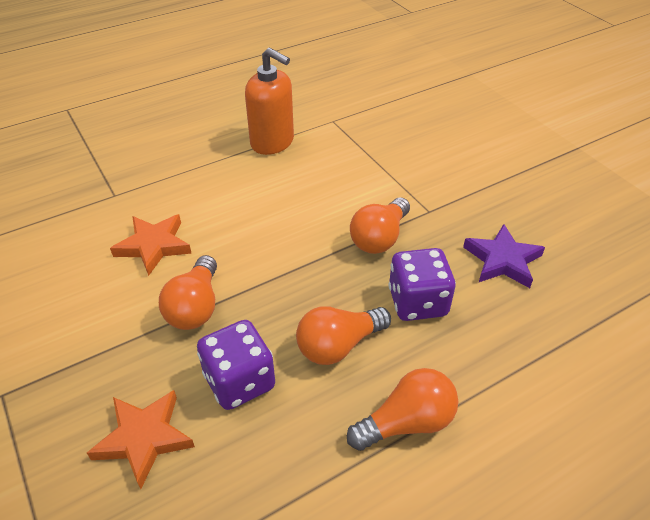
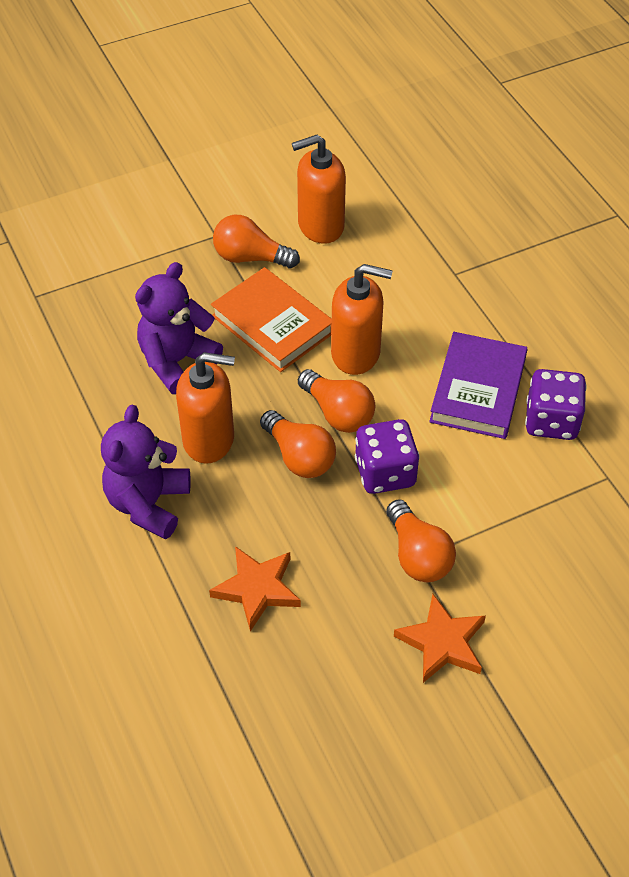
orange book: none = 0 -> [211,267,332,372] = 1
orange soap dispenser: [245,48,294,155] = 1 -> [176,352,235,464] [292,135,346,244] [331,264,393,375] = 3
purple book: none = 0 -> [429,332,528,439] = 1
purple star: [463,224,545,288] = 1 -> none = 0
purple teddy bear: none = 0 -> [101,404,191,539] [135,262,223,394] = 2

